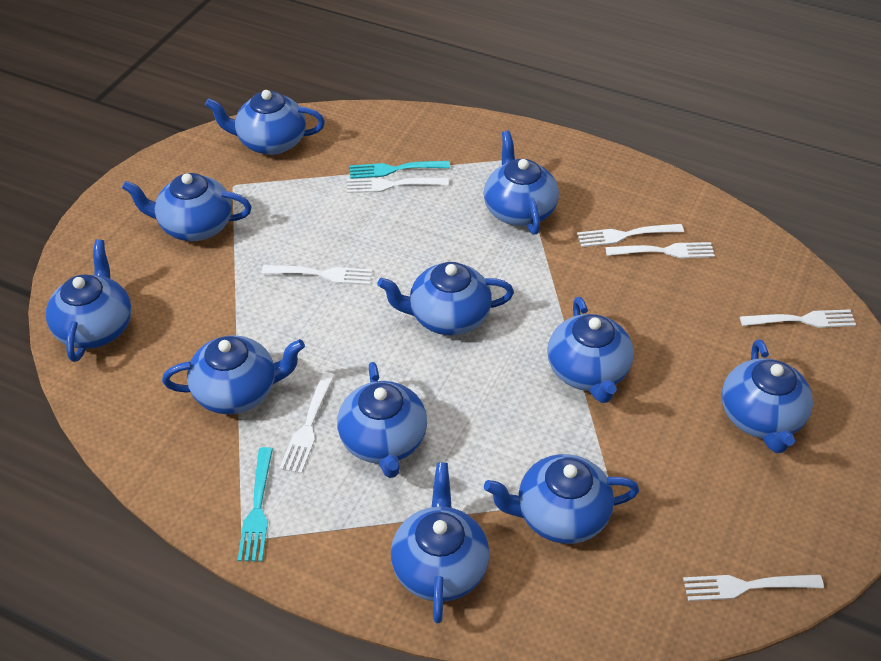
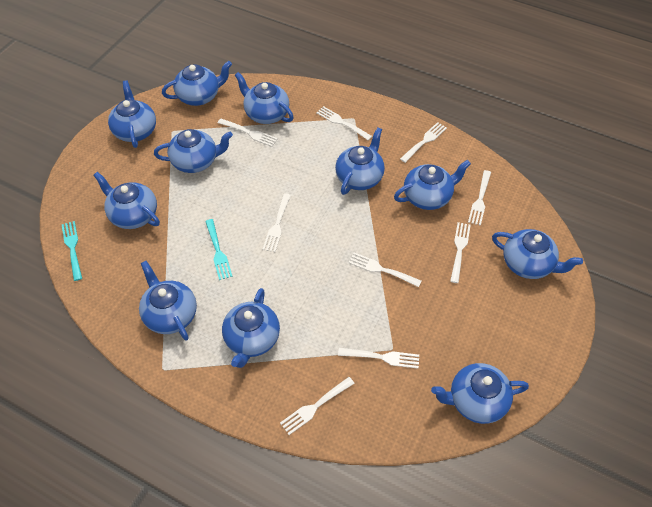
white fork: [262,265,372,285] [280,372,335,474] [347,178,449,193] [577,224,684,247] [605,242,715,258] [683,574,824,601] [740,309,856,328] = 7 -> [218,118,278,147] [263,193,291,252] [280,377,355,435] [316,106,372,140] [338,348,419,369] [348,252,421,287] [400,122,447,163] [450,222,470,283] [468,170,491,226] = 9

